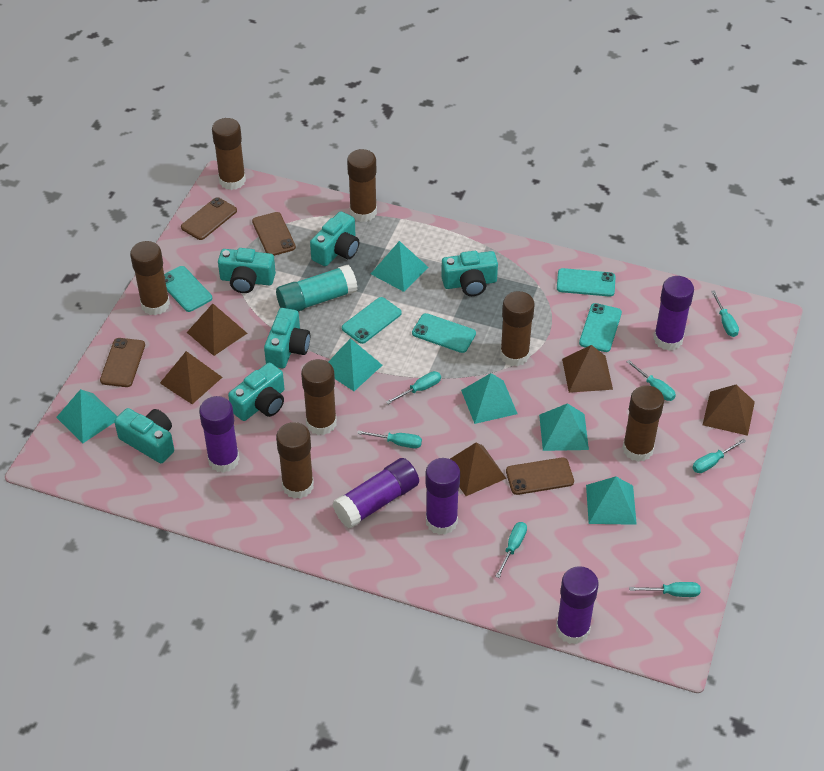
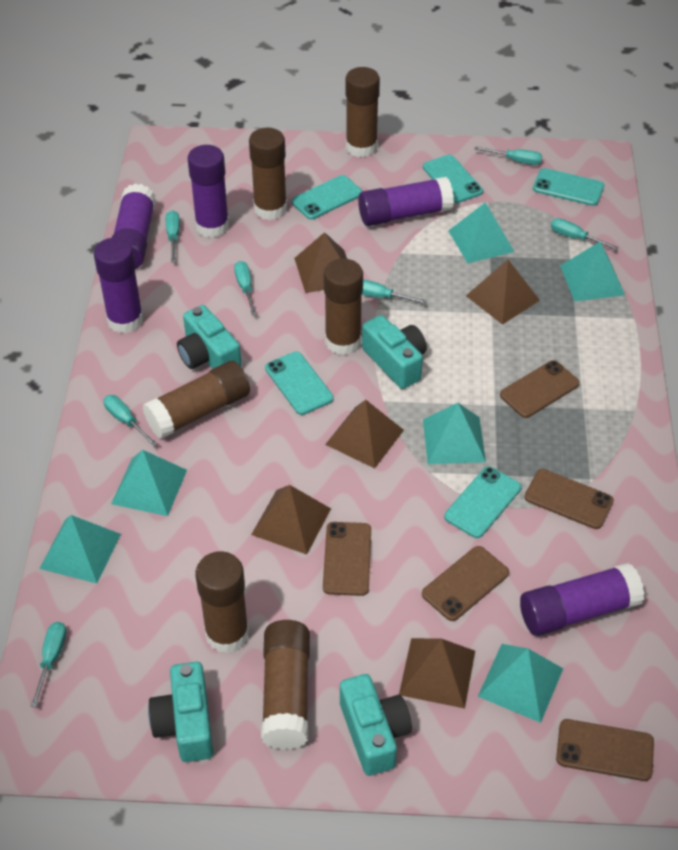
brown glue stick: [130,241,170,315] [212,118,246,190] [276,422,314,499] [301,359,337,435] [347,149,377,222] [500,291,535,366] [622,385,664,462] = 7 -> [143,361,250,439] [195,551,249,653] [249,128,287,220] [261,620,310,750] [324,259,363,355] [345,67,380,157] = 6
brown phone: [100,338,145,387] [181,197,237,240] [252,212,296,256] [506,457,574,495] = 4 -> [323,522,371,596] [422,546,509,621] [500,360,580,418] [525,469,614,529] [556,719,654,781] = 5
turquoise camera: [114,408,174,463] [218,248,276,293] [228,362,284,421] [264,308,310,368] [310,211,359,266] [441,251,498,296] = 6 -> [148,662,213,762] [177,305,242,369] [340,674,412,776] [362,315,427,389] = 4
turquoise glue stick: [276,265,358,312] = 1 -> none = 0

